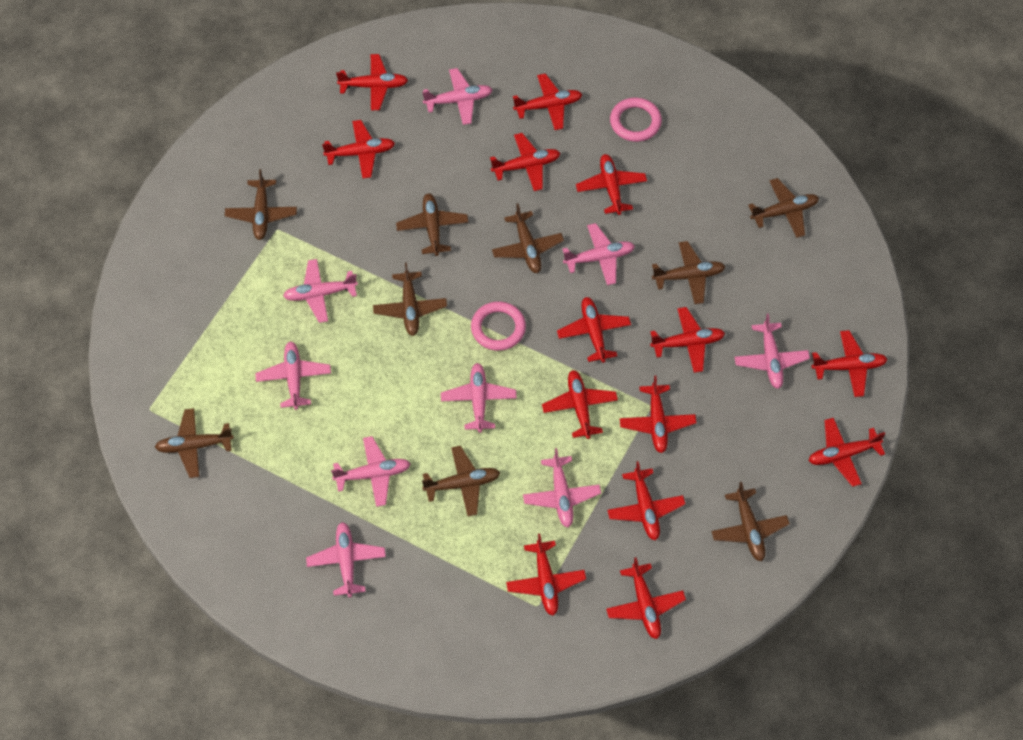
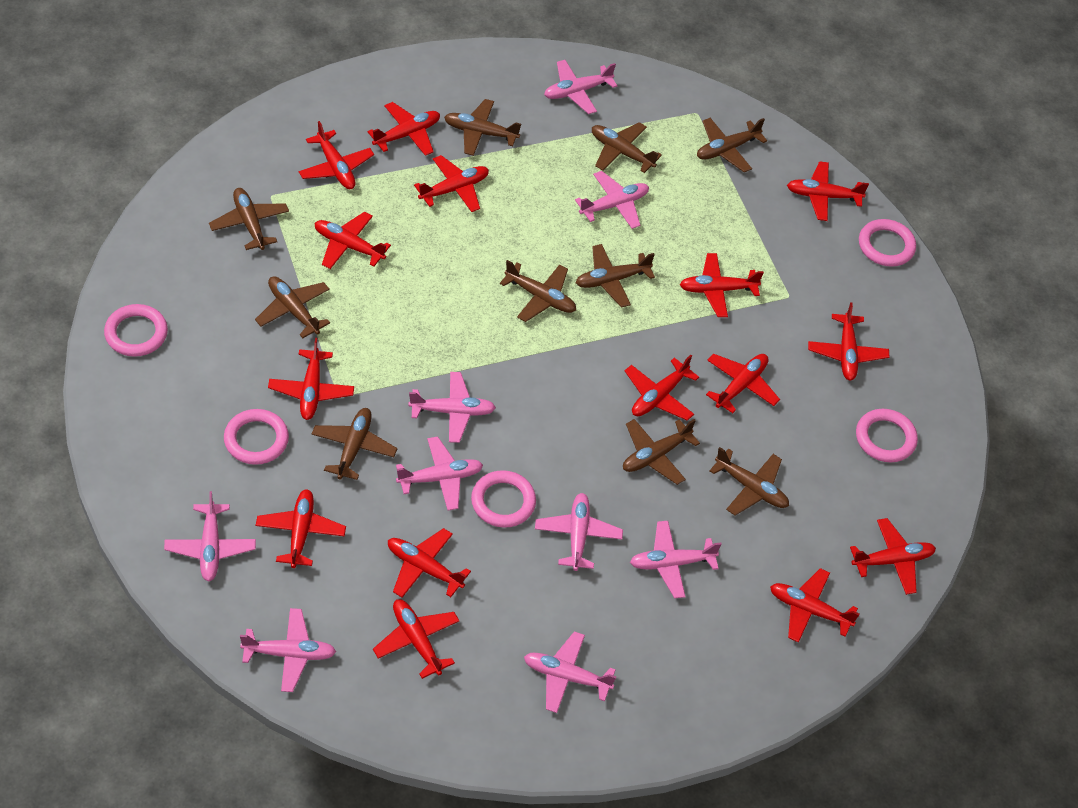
brown plane: [155,408,234,478] [225,169,297,240] [373,262,447,336] [396,193,468,256] [422,446,500,516] [492,204,564,273] [652,241,725,304] [711,482,790,561] [748,178,819,238] = 9 -> [209,188,289,250] [255,276,330,338] [312,408,397,480] [444,99,521,156] [500,260,576,322] [576,244,655,308] [592,122,662,173] [623,419,700,485] [697,118,767,172] [710,447,789,515] = 10
pink ring: [471,301,526,351] [610,98,662,142] = 2 -> [104,304,168,357] [224,409,289,465] [471,470,536,528] [856,409,918,462] [859,219,916,267] = 5
red plane: [322,120,395,179] [336,54,408,110] [490,133,560,191] [506,534,586,616] [513,73,582,130] [542,370,618,439] [557,297,631,363] [576,154,647,215] [606,557,686,639] [607,461,685,541] [620,376,696,453] [650,307,725,373] [809,418,885,487] [811,330,888,397] = 14 -> [256,489,346,568] [268,338,354,420] [299,121,374,189] [315,212,391,269] [367,102,440,156] [373,599,459,679] [388,528,471,598] [414,155,489,212] [625,355,699,421] [679,253,764,317] [706,354,780,413] [770,568,859,643] [787,161,869,221] [808,302,889,381] [850,518,936,595] = 15

